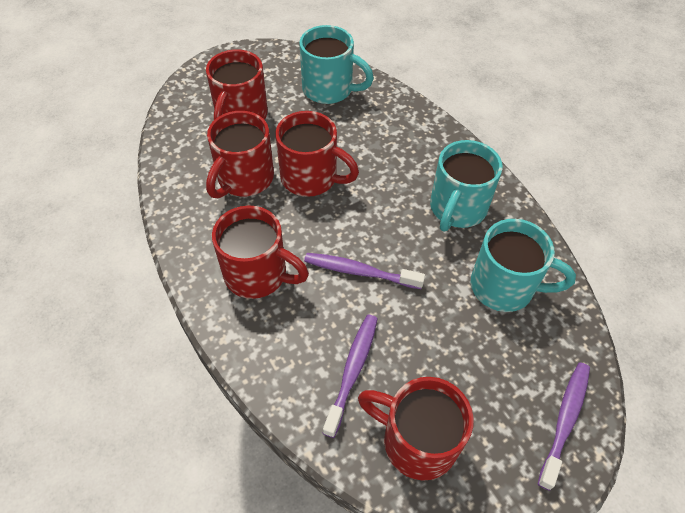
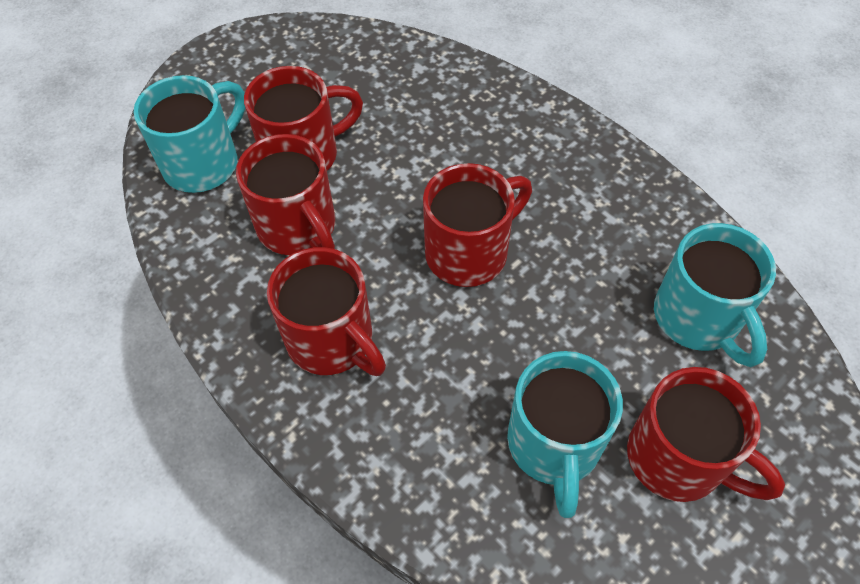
purple toothbrush: [304,253,425,289] [323,315,378,438] [538,362,590,491] = 3 -> none = 0

